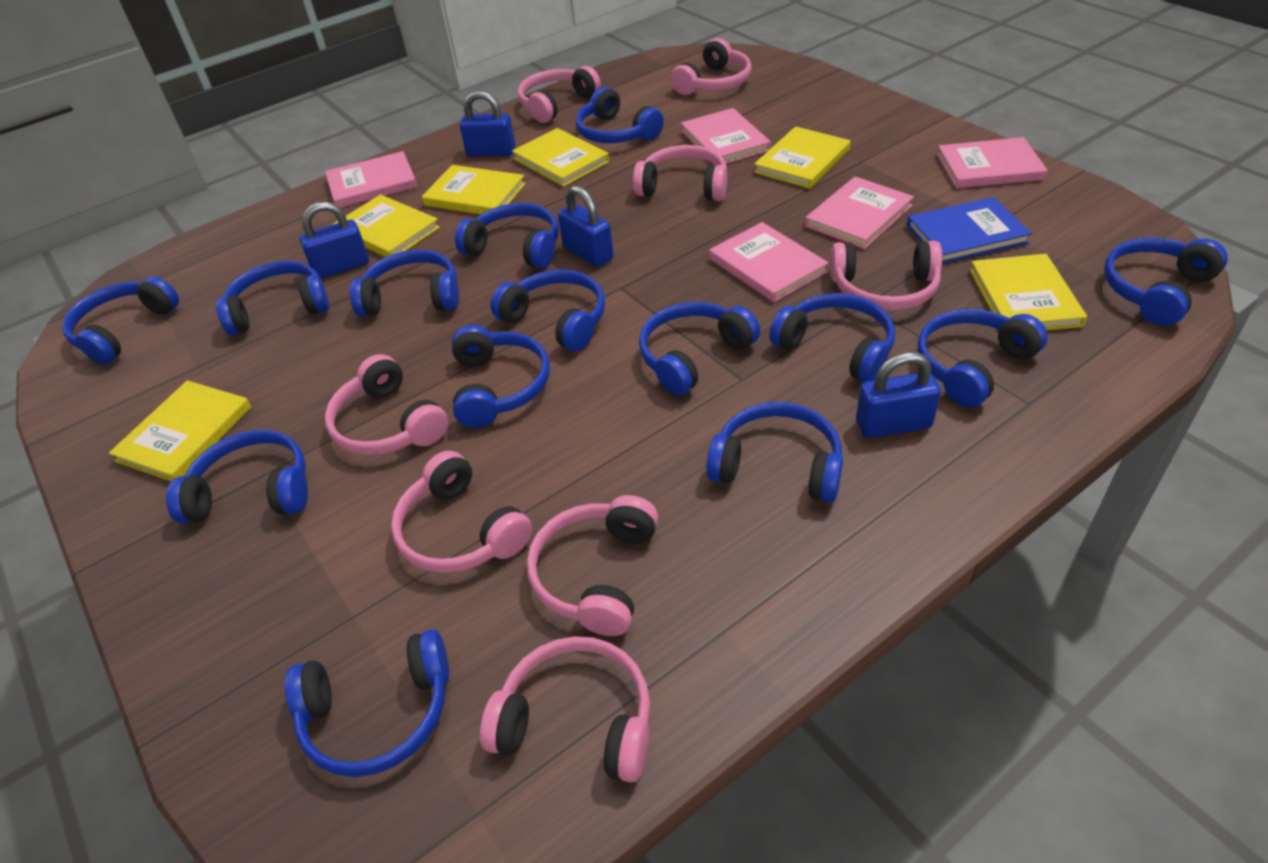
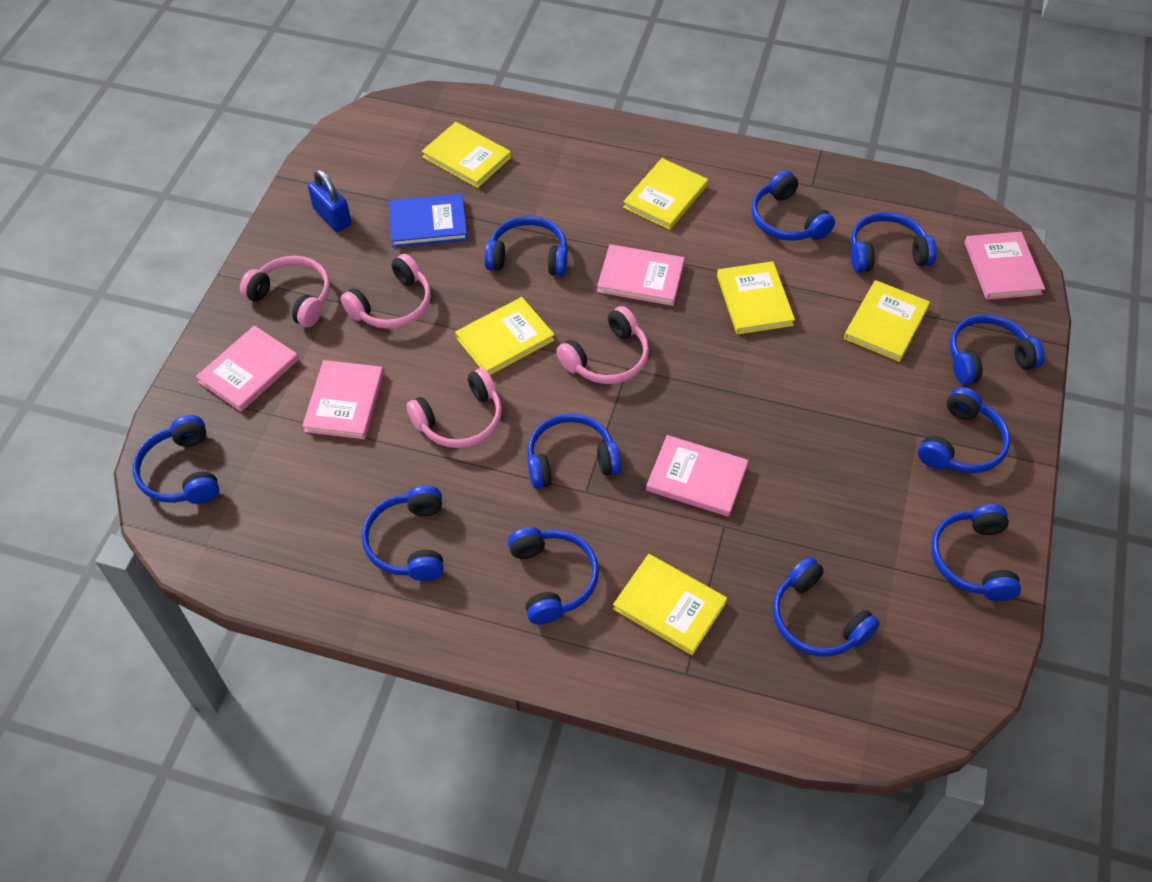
blue headphones: [62,276,179,365] [166,430,308,523] [216,261,329,335] [284,629,449,777] [350,250,459,317] [452,325,550,428] [455,203,559,268] [491,270,605,351] [576,87,664,143] [639,302,760,396] [706,402,843,503] [769,293,895,382] [918,309,1048,407] [1104,238,1228,326] = 14 -> [133,415,219,504] [362,485,443,581] [485,216,568,276] [508,527,599,625] [527,413,621,489] [751,170,835,241] [773,557,880,657] [851,212,937,273] [918,387,1010,473] [931,504,1021,601] [950,314,1045,385] = 11
blue padlock: [300,201,369,279] [460,91,515,157] [558,185,613,267] [856,352,941,438] = 4 -> [308,169,351,232] = 1
pink headphones: [325,354,448,455] [391,451,532,573] [480,636,650,782] [518,66,601,123] [527,495,658,636] [633,145,727,201] [671,38,752,95] [830,241,942,311] = 8 -> [240,256,330,327] [341,254,431,329] [406,368,502,448] [556,306,649,384] = 4

